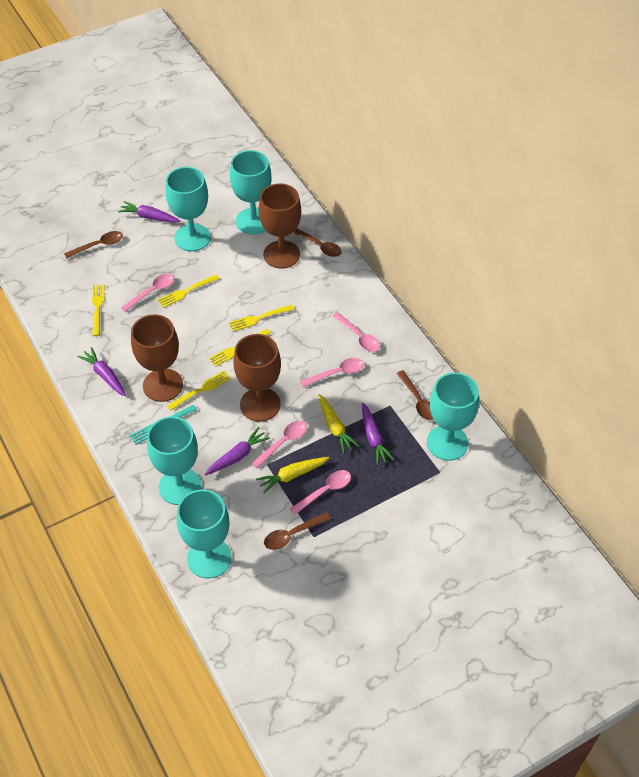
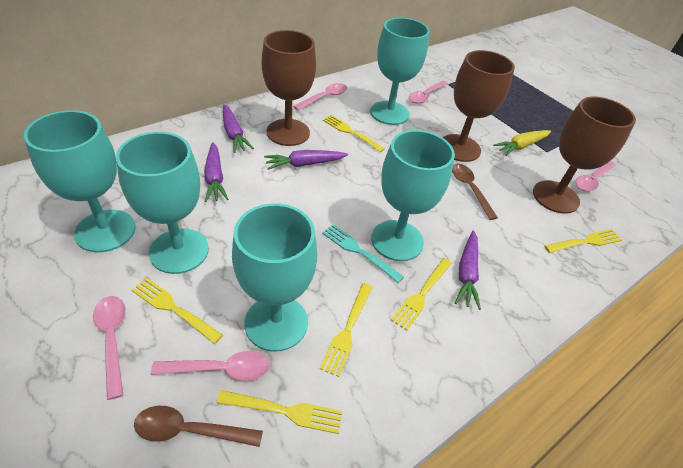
brown spoon: [64,231,123,259] [264,512,331,550] [293,228,342,257] [397,370,433,420] = 4 -> [134,406,263,447] [452,164,498,220] = 2
yellow carrot: [256,457,329,493] [318,394,359,453] = 2 -> [493,130,551,156] = 1
yellow fork: [92,285,105,336] [158,274,220,308] [167,370,231,410] [209,329,271,367] [229,305,294,332] = 5 -> [131,278,223,344] [216,390,343,434] [320,283,373,377] [323,115,385,152] [391,258,452,331] [544,229,622,253] = 6

